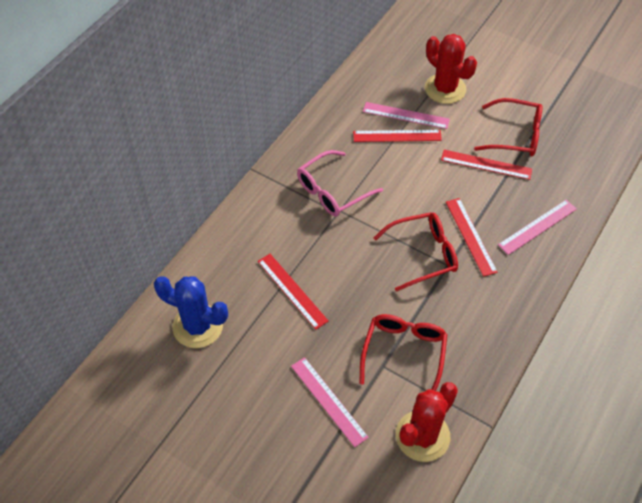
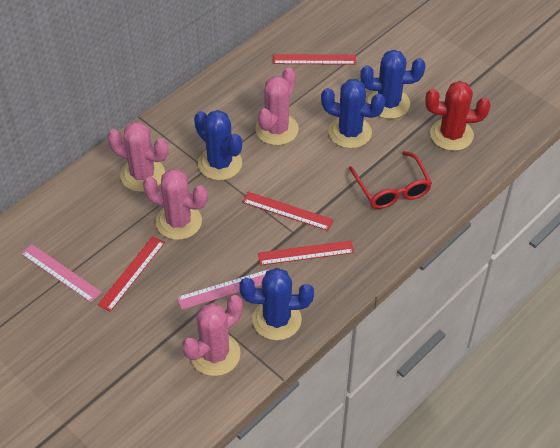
blue cactus: [154,276,228,348] = 1 -> [194,110,242,180] [239,268,314,340] [321,79,385,148] [360,50,426,119] = 4
pink cactus: none = 0 -> [107,122,169,192] [143,169,208,240] [182,295,243,376] [255,68,299,145] = 4
pink glasses: [297,150,383,217] = 1 -> none = 0
pink ruler: [291,357,369,447] [363,102,450,129] [498,200,577,255] = 3 -> [21,244,102,302] [177,269,269,310] = 2
red cactus: [396,382,458,462] [425,34,477,104] = 2 -> [425,81,491,151] = 1
red glasses: [359,314,448,391] [374,212,458,292] [474,98,542,156] = 3 -> [349,151,432,209] = 1

